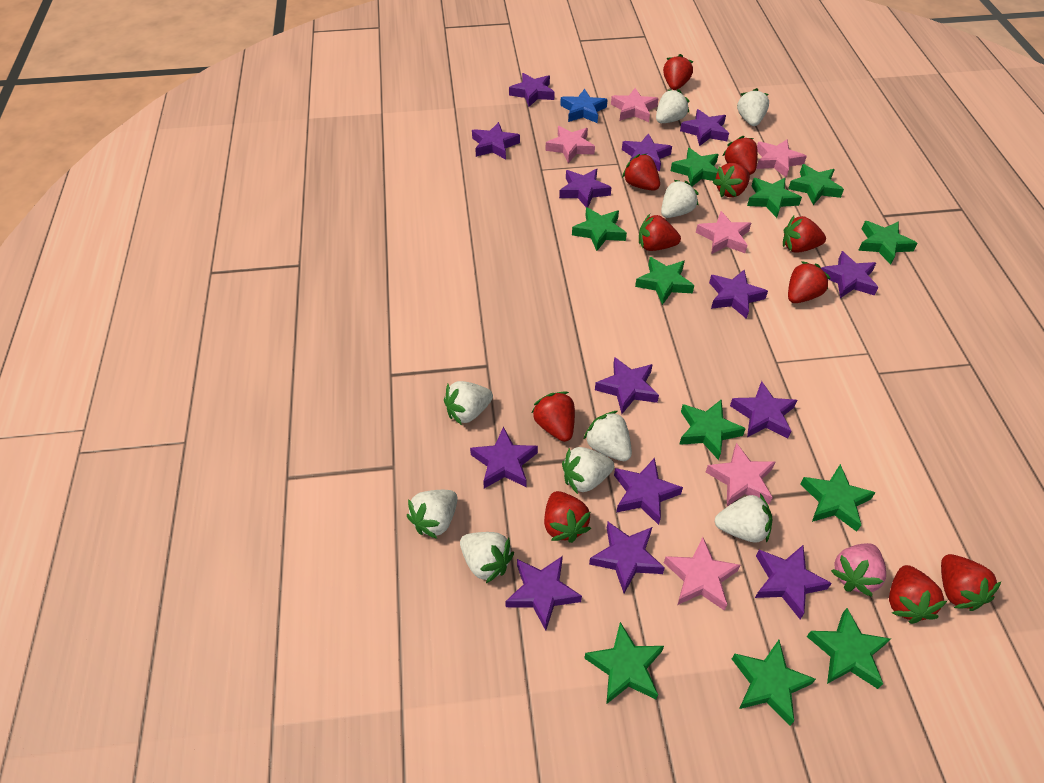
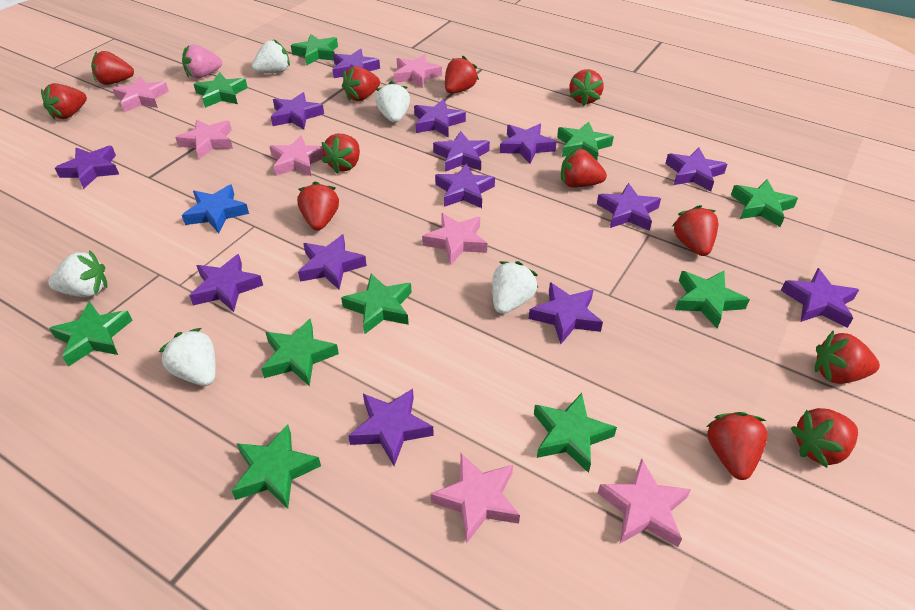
green star: [572,207,627,251] [584,622,664,704] [635,257,694,305] [671,148,719,187] [679,399,746,460] [732,640,816,725] [747,178,802,218] [788,164,844,205] [801,464,876,532] [807,608,890,689] [858,221,918,265] = 11 -> [49,301,133,367] [194,72,248,108] [232,425,321,509] [261,318,339,386] [291,34,338,65] [341,273,412,334] [534,393,617,473] [557,121,614,160] [675,271,750,328] [731,179,798,227] = 10
pink star: [545,126,595,163] [611,88,659,122] [664,537,740,611] [696,211,751,254] [706,443,775,506] [756,139,807,178] = 6 -> [113,76,169,112] [175,119,233,159] [269,135,324,177] [394,54,442,88] [422,213,487,265] [430,453,520,543] [598,458,691,547] = 7
red strawberry: [532,391,575,442] [544,491,591,543] [622,153,660,191] [639,214,681,251] [663,54,693,90] [713,163,750,197] [723,136,758,175] [783,216,826,253] [788,261,831,303] [889,565,947,624] [941,554,1002,611] = 11 -> [41,83,87,120] [91,51,134,85] [297,181,339,231] [322,134,360,174] [342,66,380,101] [445,56,479,94] [561,148,607,188] [569,69,603,106] [672,205,718,256] [706,412,768,480] [791,408,858,468] [815,331,880,384] = 12
white strawberry: [407,490,458,539] [444,381,493,425] [460,532,514,583] [562,447,614,494] [583,411,632,461] [656,89,689,123] [661,180,699,218] [715,494,772,543] [737,88,769,126] = 9 -> [48,250,107,297] [159,328,215,386] [252,39,290,73] [375,81,410,123] [492,261,538,314] = 5

